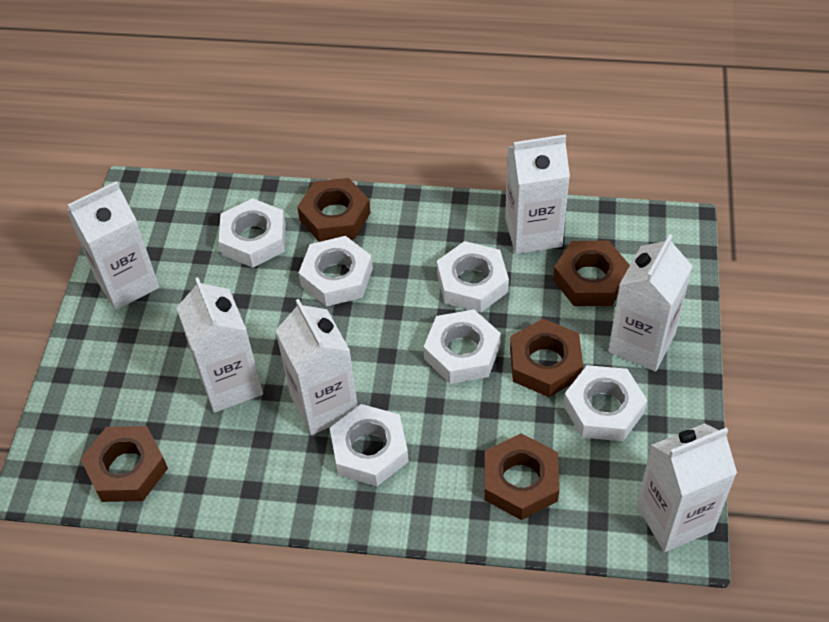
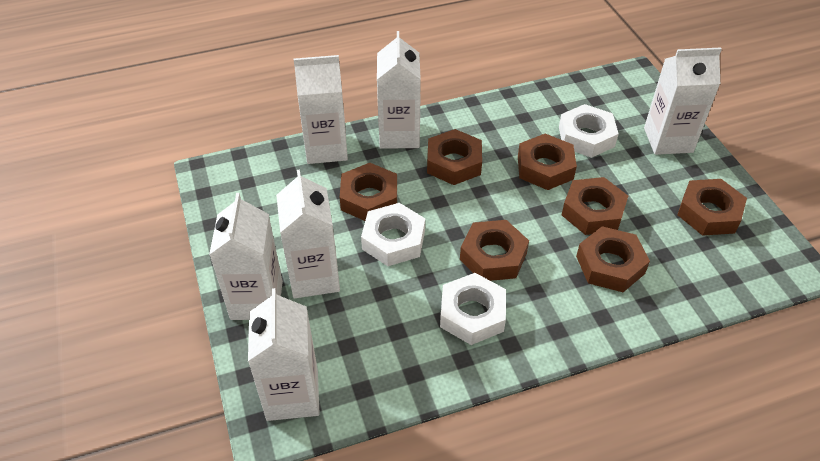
brown nut: [81,426,168,502] [297,178,371,242] [484,433,559,520] [510,319,583,397] [553,241,630,306] = 5 -> [340,163,397,221] [427,129,482,185] [460,220,529,281] [518,134,577,190] [562,177,628,235] [576,226,650,292] [677,179,747,236] = 7
white nut: [219,198,286,268] [299,236,373,307] [330,404,409,486] [424,309,501,384] [437,241,509,313] [563,365,647,441] = 6 -> [361,203,425,266] [440,273,506,345] [559,104,619,158] = 3

